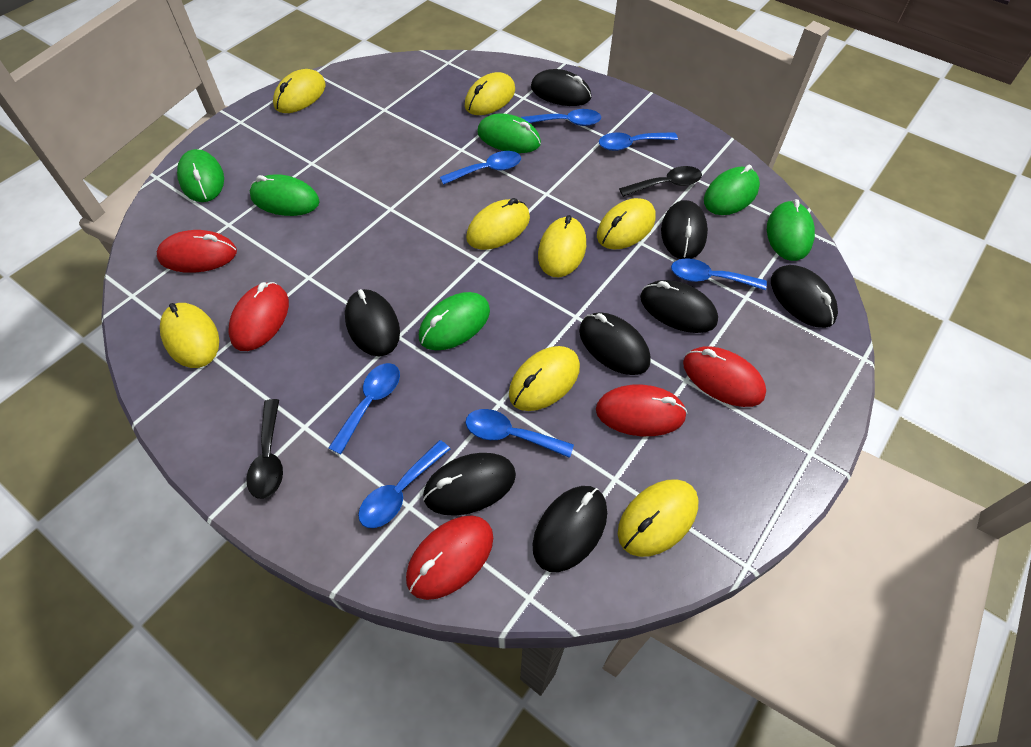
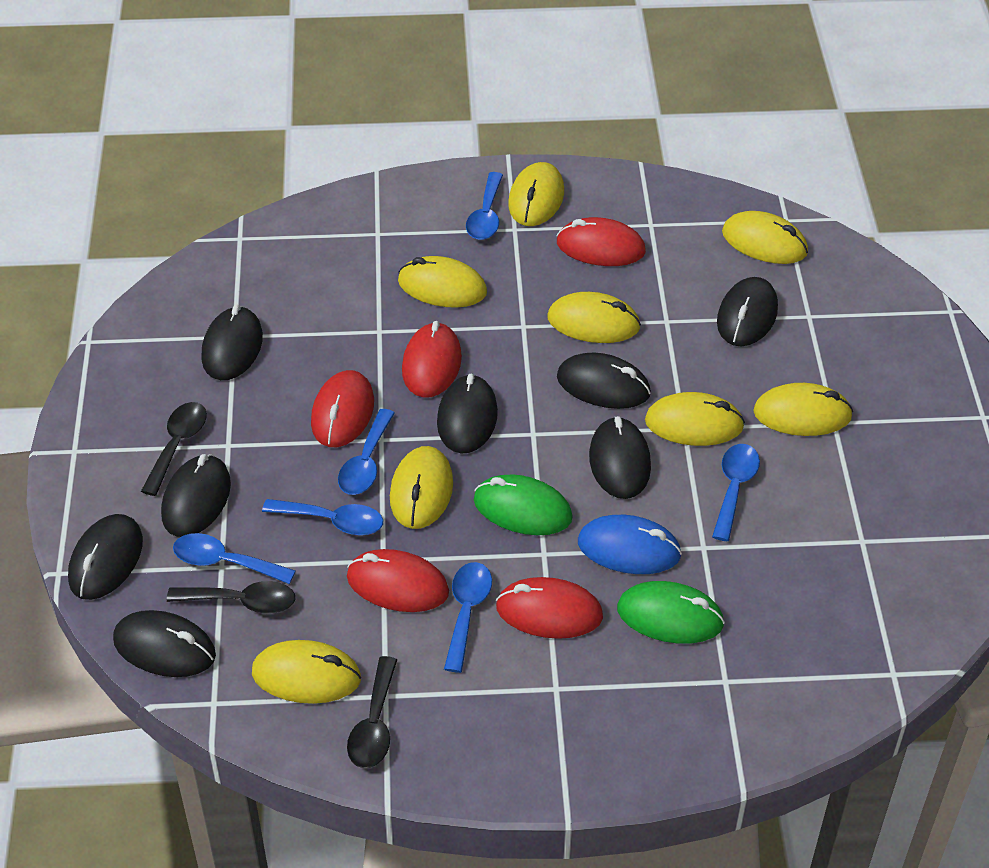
black spoon: [246,399,283,499] [619,166,702,197] = 2 -> [141,402,207,496] [167,581,295,614] [347,656,397,768] = 3
blue mouse: none = 0 -> [578,515,682,574] = 1
blue spoon: [328,363,400,454] [358,440,450,528] [440,151,521,185] [465,409,574,458] [521,109,601,126] [599,132,678,151] [671,258,767,290] = 7 -> [173,533,296,584] [262,499,383,535] [338,409,395,495] [444,562,492,673] [466,172,503,240] [712,444,760,541] = 6
green mouse: [177,149,224,202] [250,174,320,216] [419,292,490,350] [477,114,541,153] [704,165,760,215] [767,199,815,261] = 6 -> [474,474,573,535] [617,581,725,644] = 2

